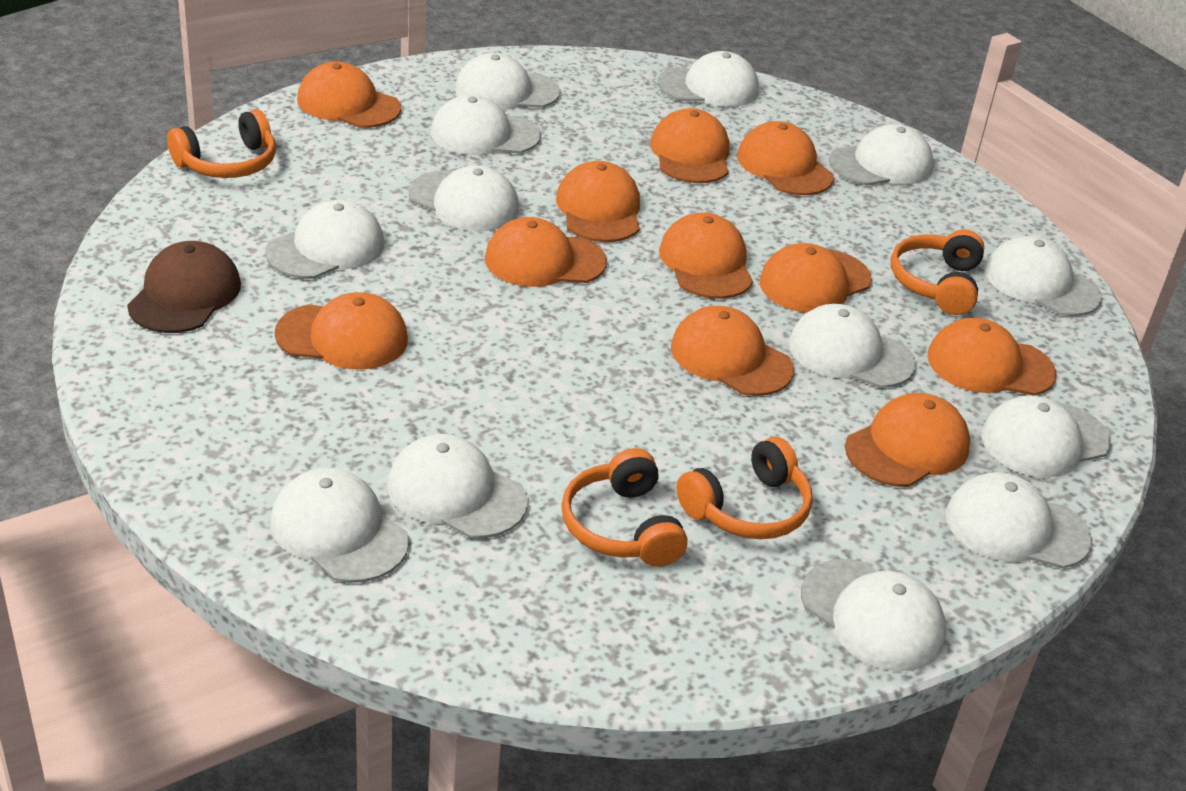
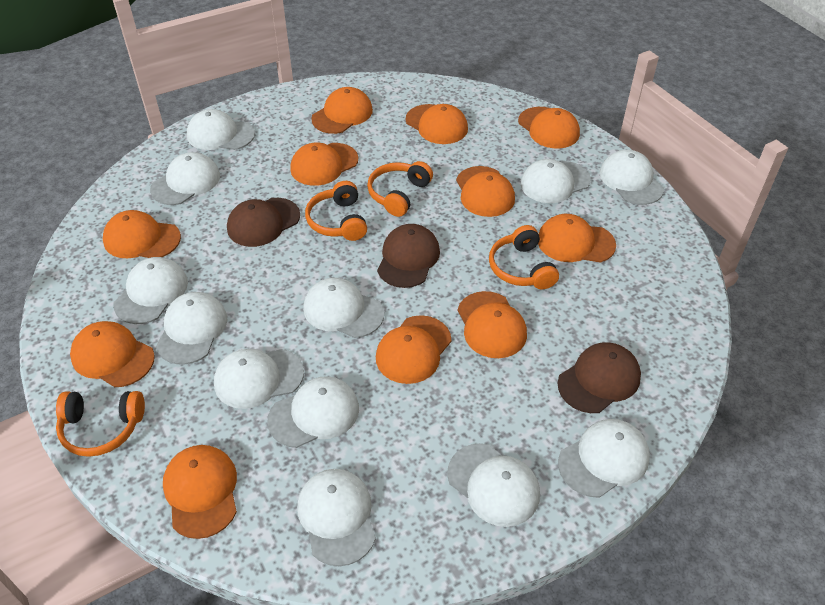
brown cap: [127,241,241,333] = 1 -> [227,198,300,247] [377,224,440,288] [558,343,641,413] = 3
white cap: [265,200,385,279] [271,468,409,583] [387,434,528,538] [409,165,519,232] [431,94,541,155] [455,53,560,110] [658,51,759,107] [789,304,916,388] [801,559,946,671] [829,124,934,185] [946,472,1092,568] [982,395,1111,477] [985,236,1102,316] = 13 -> [114,257,188,324] [150,152,220,205] [156,292,227,365] [187,109,255,150] [214,349,304,409] [267,376,359,448] [297,469,376,566] [303,278,384,338] [447,443,540,527] [521,159,591,203] [558,419,650,498] [600,150,664,205] = 12

